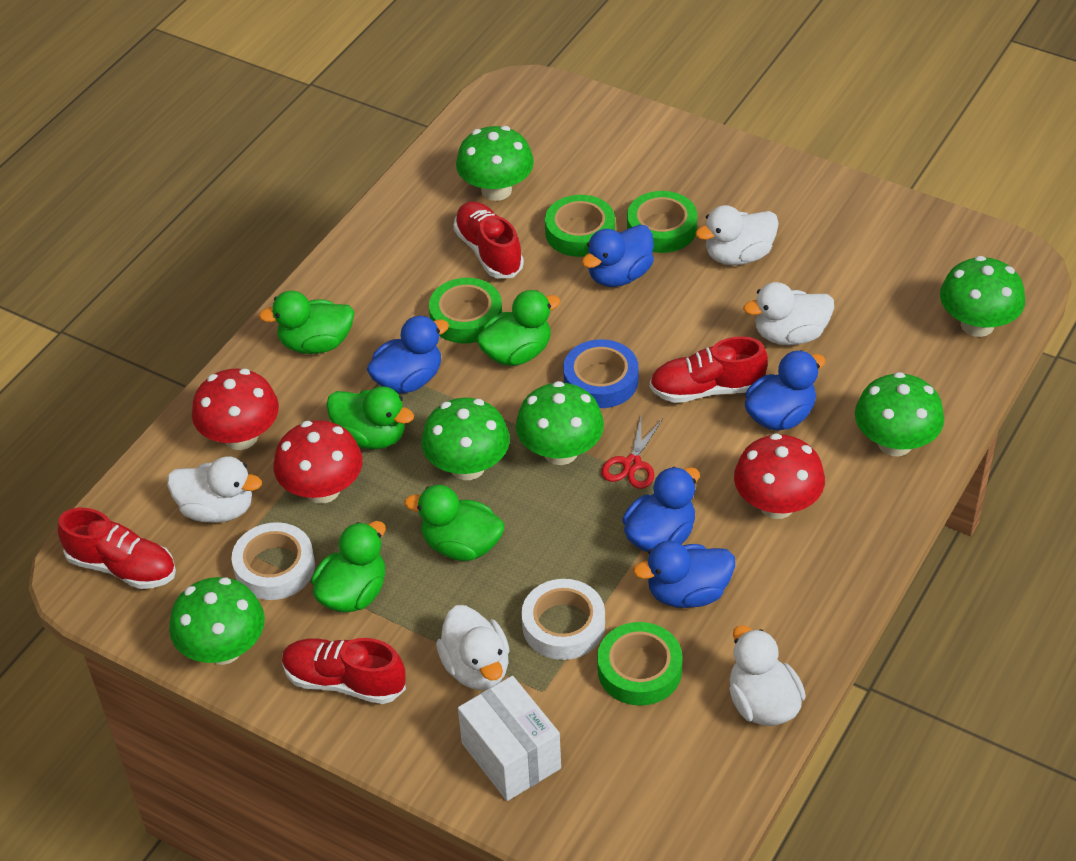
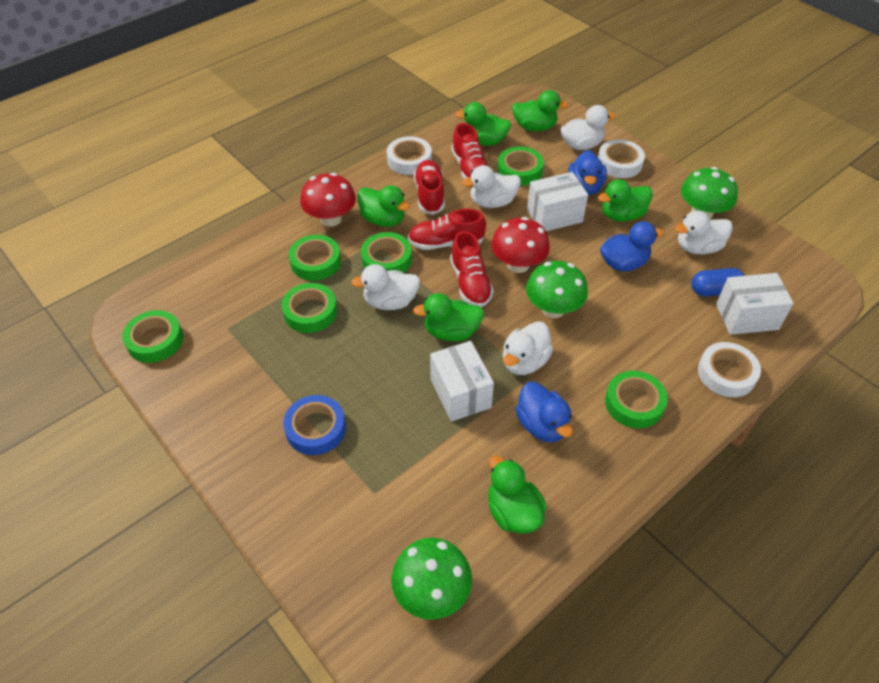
blue capsule: none = 0 -> [691,268,745,296] = 1
blue duck: [367,316,449,394] [582,225,654,287] [622,467,700,552] [633,541,735,608] [745,350,826,431] = 5 -> [515,382,573,443] [568,150,607,195] [600,221,664,271] = 3
green duck: [259,291,354,354] [311,521,386,613] [326,386,414,449] [405,485,504,561] [476,290,561,366] = 5 -> [357,185,410,227] [413,293,484,341] [455,102,511,146] [488,456,547,534] [512,90,569,131] [598,179,653,222] = 6
green mushroom: [169,577,265,665] [421,398,510,480] [456,126,534,201] [516,381,604,465] [855,372,944,456] [940,256,1025,337] = 6 -> [391,538,472,620] [526,261,588,318] [681,167,738,219] = 3
green tape: [429,278,502,343] [545,195,615,257] [597,622,683,706] [627,191,697,253] = 4 -> [122,310,183,363] [282,283,337,333] [289,235,341,281] [361,232,412,273] [497,147,544,186] [605,371,668,428] = 6
red mushroom: [192,369,279,450] [274,420,363,504] [734,433,825,519] = 3 -> [300,173,356,227] [491,217,550,273] = 2
red scissors: [602,417,663,489] = 1 -> none = 0
white box: [458,676,561,801] = 1 -> [430,341,494,422] [527,172,588,231] [716,273,794,335] = 3
white tape: [232,522,315,600] [521,579,605,660] = 2 -> [387,136,432,175] [598,140,645,178] [698,342,761,397] = 3

